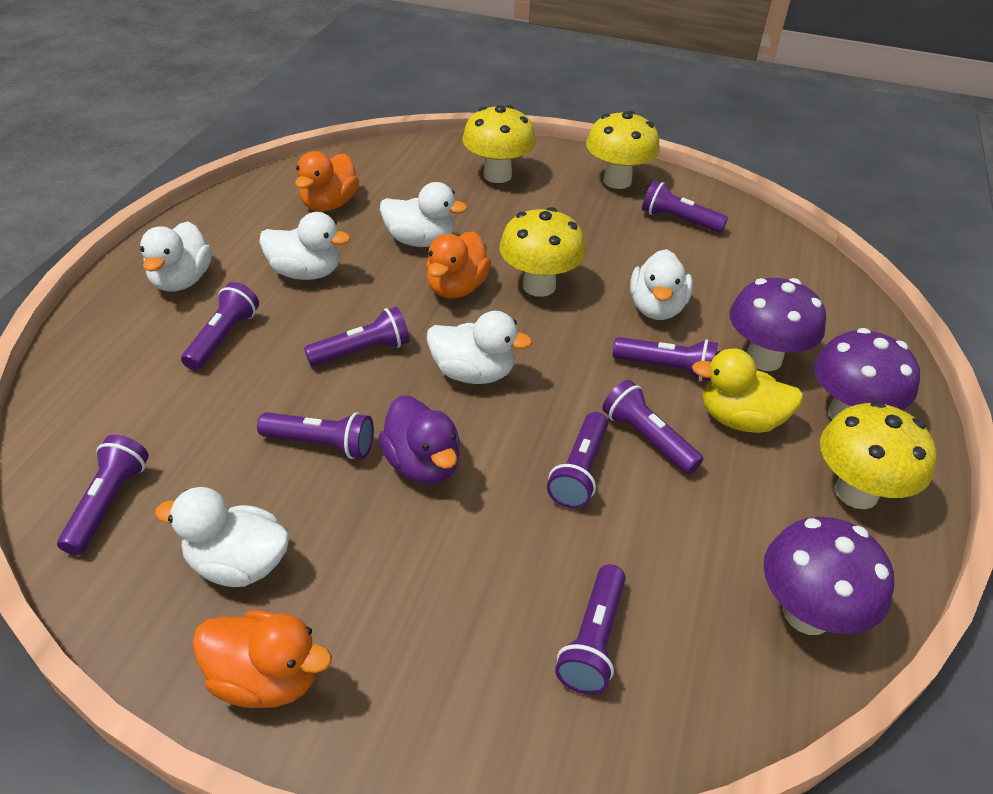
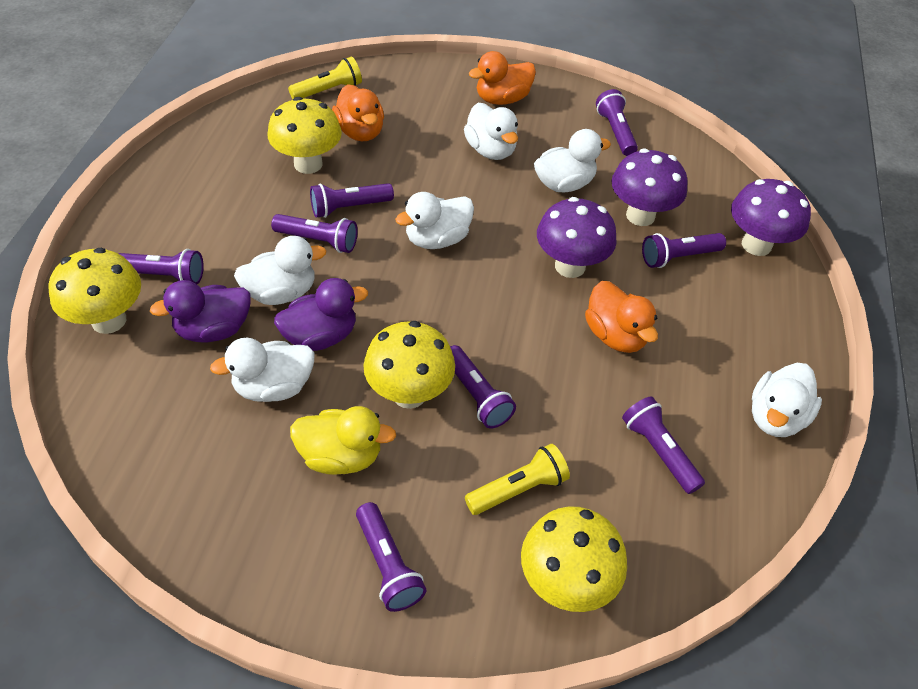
purple duck: [379,395,460,485] = 1 -> [150,280,251,342] [274,278,368,351] = 2
purple flashlight: [57,435,149,555] [181,282,259,371] [257,412,374,459] [304,307,409,367] [547,412,608,509] [555,564,626,695] [602,380,703,474] [613,337,718,381] [642,180,728,233] = 9 -> [118,249,204,284] [271,214,358,253] [310,183,394,218] [356,502,426,612] [450,345,516,428] [596,89,638,156] [622,397,705,494] [642,233,726,268] = 8
yellow flashlight: none = 0 -> [288,57,362,99] [465,444,570,515] = 2

